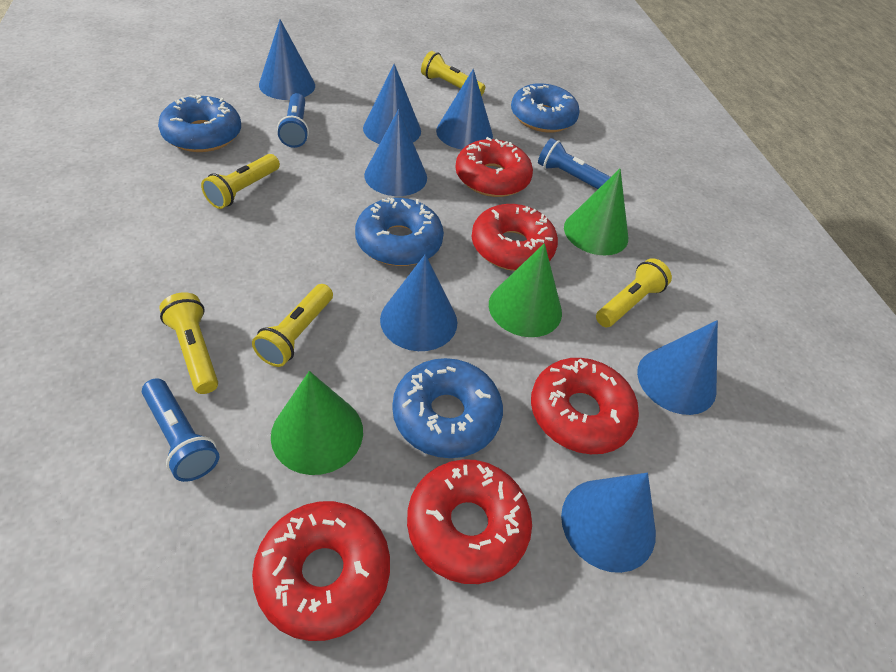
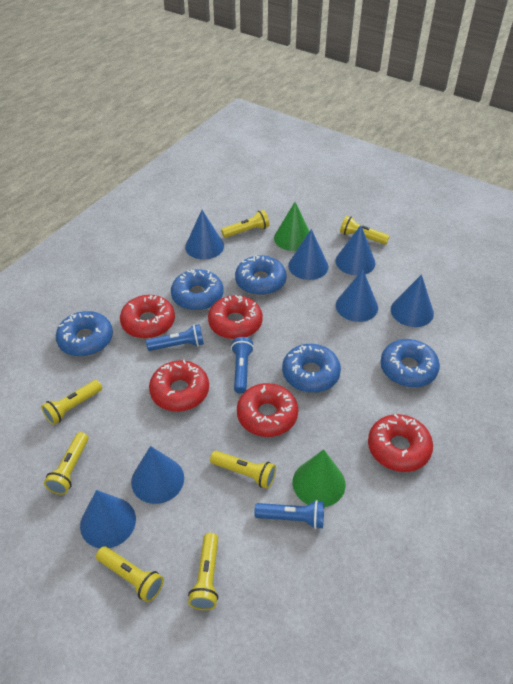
blue donut: [158,94,241,152] [355,198,444,266] [392,358,503,458] [511,83,580,133] = 4 -> [56,311,113,357] [171,269,223,311] [235,255,287,295] [282,344,341,393] [380,339,440,387] = 5
green cone: [271,371,363,475] [489,243,562,337] [564,169,628,255] = 3 -> [274,202,309,251] [293,449,346,507] = 2
yellow flashlight: [159,292,218,394] [201,154,280,209] [252,284,333,367] [421,51,485,96] [596,258,672,327] = 5 -> [41,380,102,425] [44,432,88,495] [96,546,164,602] [188,533,218,610] [210,451,276,489] [221,210,270,238] [340,216,390,245] = 7

